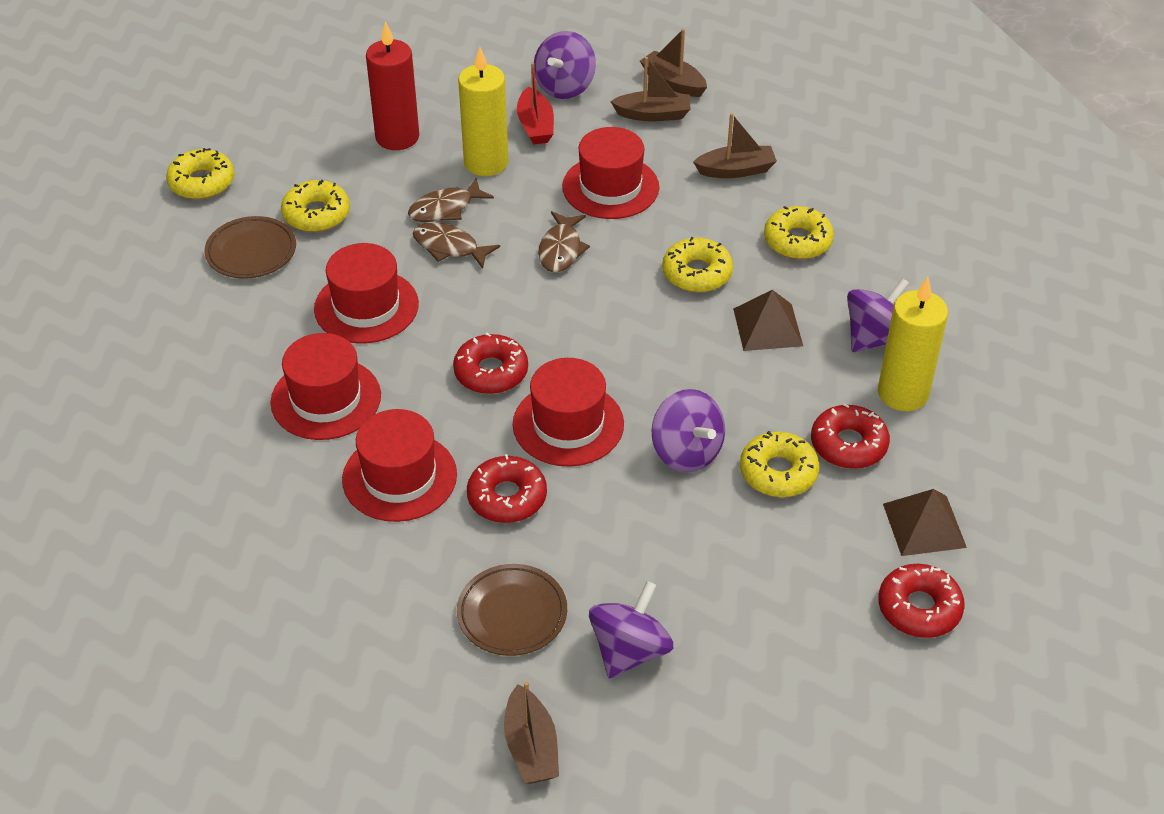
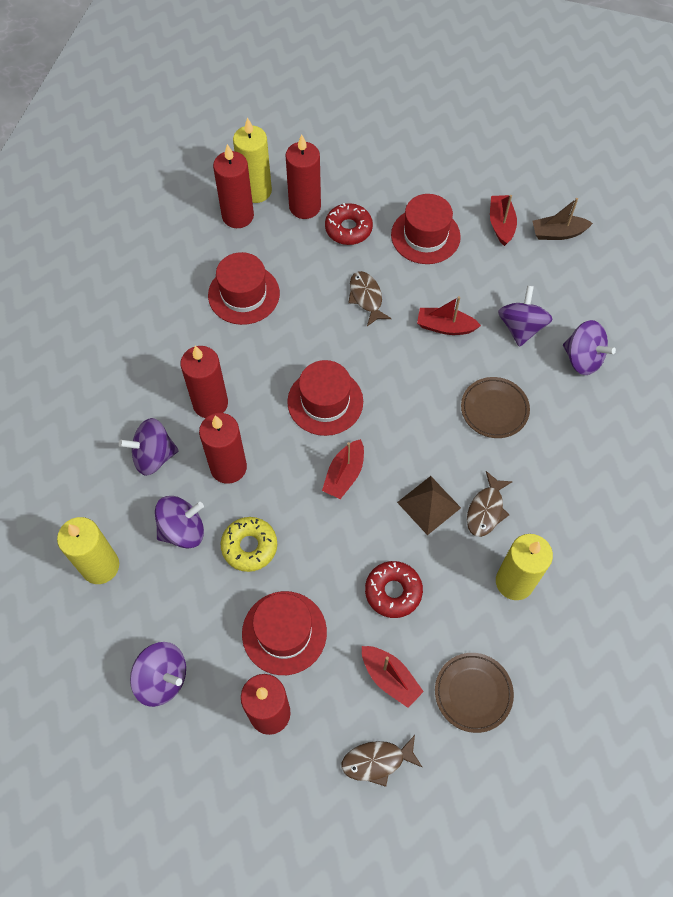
brown boat: [504,681,559,784] [610,57,690,121] [640,29,707,97] [693,113,777,178] = 4 -> [532,198,593,240] = 1
brown pyramid: [733,290,803,351] [883,489,967,556] = 2 -> [397,476,461,535] = 1
purple spinning top: [534,31,596,99] [589,581,673,678] [651,389,725,473] [847,278,910,352] = 4 -> [119,418,179,476] [130,642,186,707] [155,496,204,549] [498,285,552,347] [563,320,616,375] = 5
red boat: [517,62,554,145] = 1 -> [322,439,364,499] [362,646,424,708] [417,296,481,335] [490,195,517,246] = 4
red candle: [366,21,419,150] = 1 -> [181,346,228,418] [199,413,247,484] [213,144,254,228] [241,674,291,735] [285,134,321,219] = 5
red donut: [453,333,528,394] [467,454,547,523] [811,403,890,469] [878,564,965,638] = 4 -> [325,203,373,245] [365,561,423,618] = 2
red hat: [271,333,381,440] [314,243,419,344] [342,409,457,522] [513,358,624,467] [562,127,659,219] = 5 -> [208,252,280,325] [242,591,327,675] [287,360,363,436] [391,194,461,264] = 4
yellow candle: [458,47,508,176] [878,277,948,411] = 2 -> [57,517,119,584] [233,117,272,203] [496,534,553,600] = 3
yellow donut: [166,148,234,200] [281,180,350,232] [662,237,733,293] [740,431,820,497] [764,206,834,259] = 5 -> [221,517,277,572] = 1

